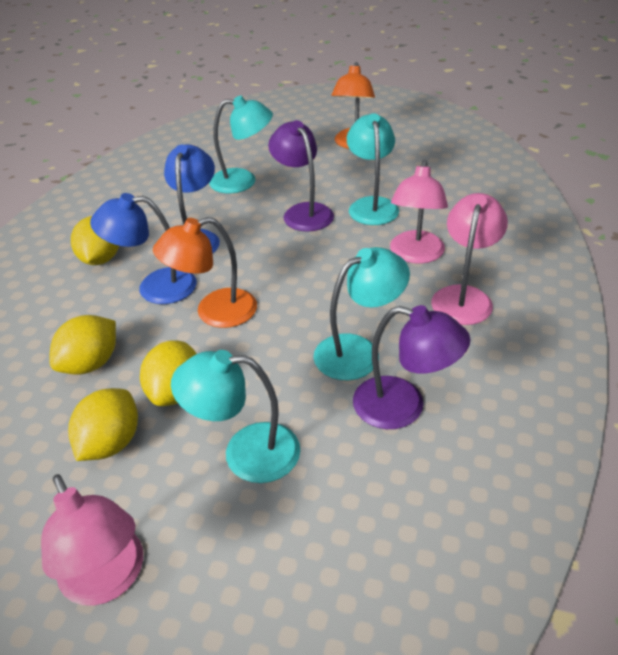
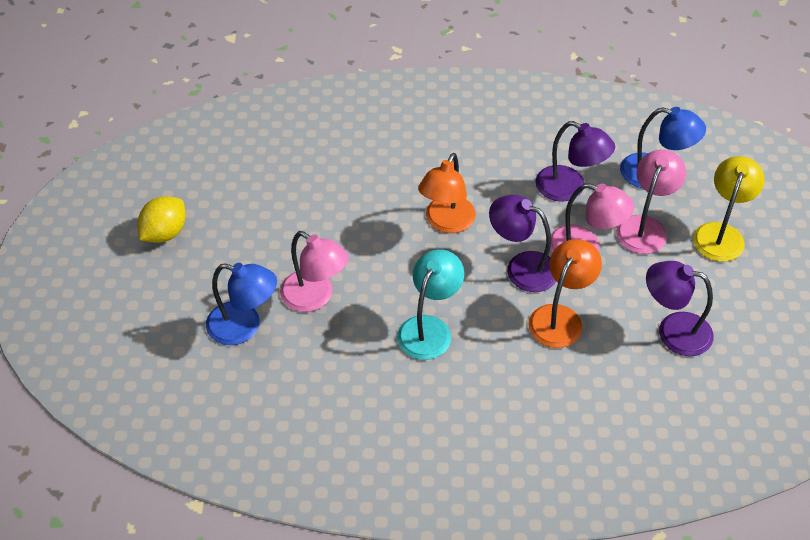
purple lamp: [268,120,334,232] [353,305,470,429] = 2 -> [489,195,557,292] [535,121,615,202] [646,261,714,356] = 3
turquoise lamp: [171,350,300,483] [209,95,273,194] [313,247,410,381] [347,113,399,225] = 4 -> [397,249,464,360] = 1
yellow lamp: none = 0 -> [693,156,765,262] = 1
yellow lemon: [49,315,116,375] [68,388,138,461] [71,216,119,265] [140,340,197,406] = 4 -> [138,196,186,243] = 1

